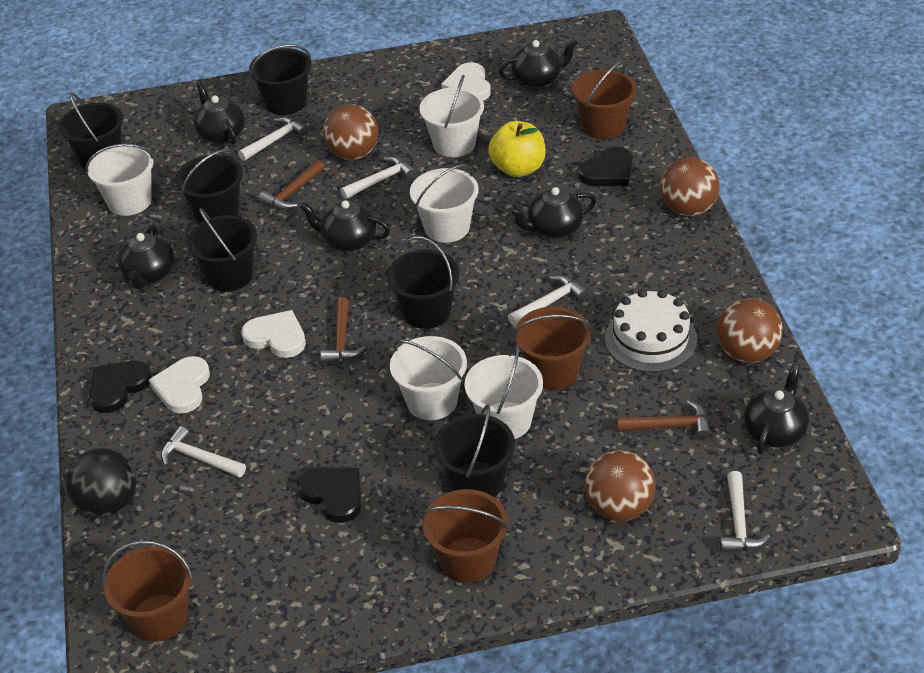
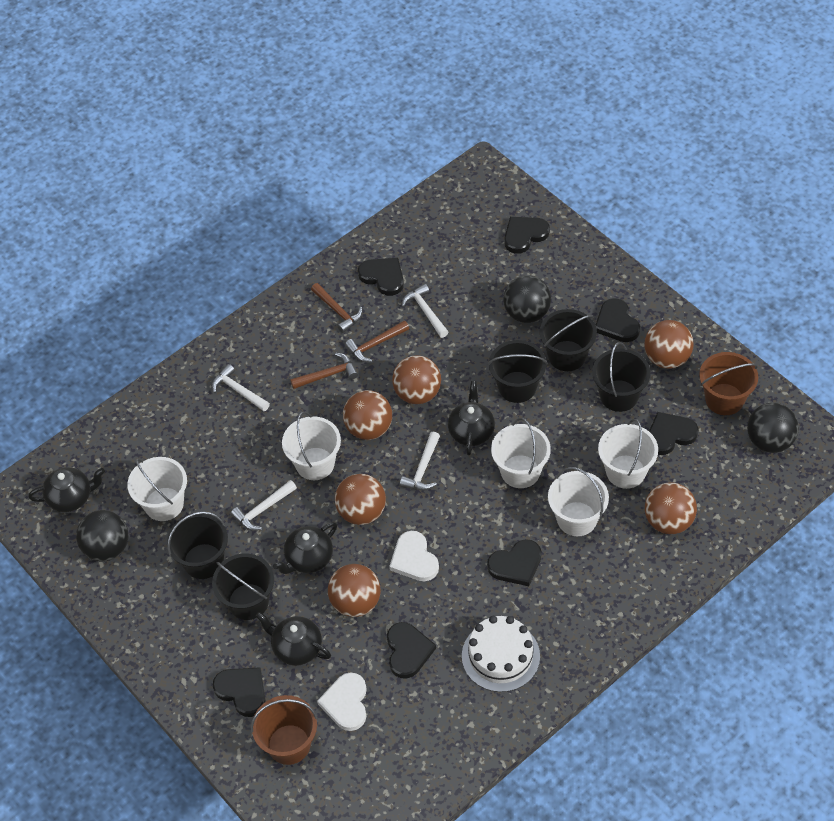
black ball: [66,448,136,517] = 1 -> [76,510,128,562] [504,275,551,323] [747,402,799,453] = 3
black bucket: [58,93,123,170] [175,149,243,223] [187,208,257,292] [249,44,311,115] [387,236,460,329] [434,404,515,497] = 6 -> [167,511,228,579] [212,553,274,620] [488,340,548,403] [540,309,597,371] [592,342,651,412] = 5
black heart: [89,361,152,413] [297,467,362,523] [578,147,633,186] = 3 -> [213,667,266,717] [358,258,404,296] [387,622,436,679] [487,539,542,586] [504,217,550,254] [596,298,640,342] [649,412,698,455] = 7
black teapot: [117,224,175,289] [194,83,245,145] [300,200,390,252] [499,38,578,88] [509,187,596,239] [744,364,809,454] = 6 -> [28,467,105,512] [256,612,331,666] [273,522,337,574] [448,381,495,455] = 4
brown ball: [323,104,378,160] [585,450,656,521] [660,157,720,216] [717,298,783,363] = 4 -> [328,564,381,617] [335,474,386,525] [343,390,392,440] [392,355,441,404] [644,320,694,369] [645,482,697,534] = 6
brown bucket: [102,541,193,642] [422,489,509,583] [513,307,592,390] [572,60,637,139] = 4 -> [251,695,318,765] [699,352,758,415] = 2
white hammer: [161,426,246,478] [238,117,308,161] [340,156,416,199] [508,275,588,326] [720,471,771,552] = 5 -> [212,364,270,411] [231,480,297,531] [400,432,440,490] [402,284,449,338] = 4
white heart: [149,356,210,413] [242,310,306,358] [441,62,491,101] = 3 -> [317,673,367,731] [389,531,439,581] = 2
yellow apple: [488,121,546,177] = 1 -> none = 0

